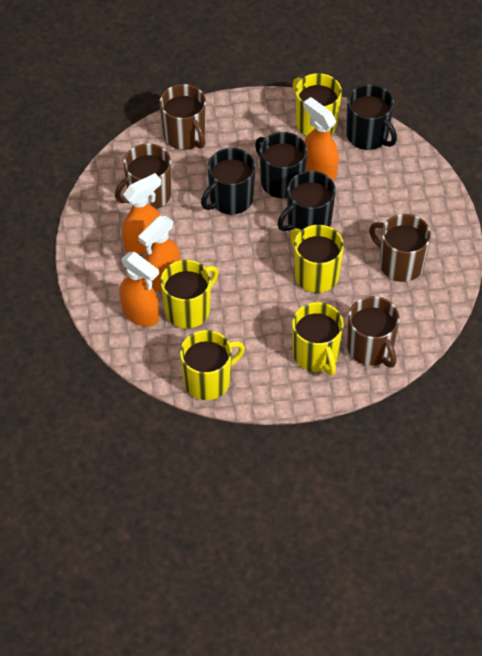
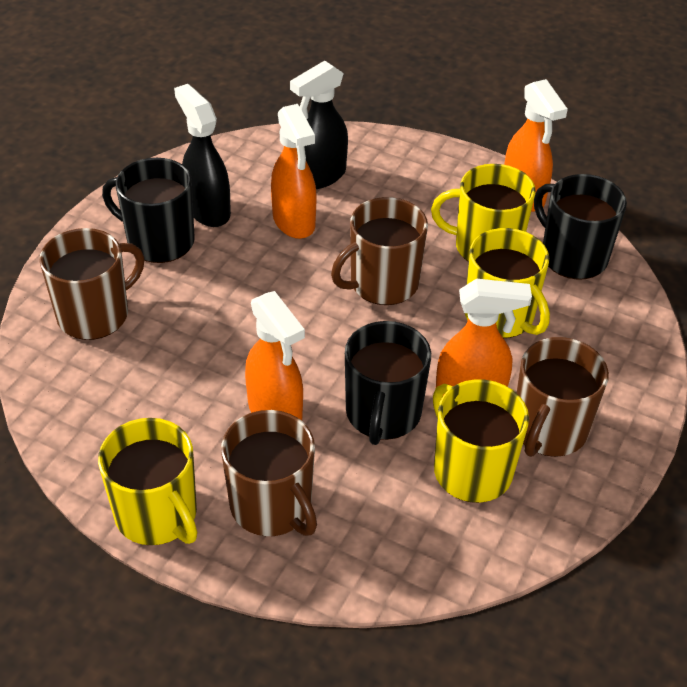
black mug: [201,148,256,215] [255,132,307,198] [277,171,336,231] [346,84,397,150] = 4 -> [102,158,195,263] [345,321,431,445] [534,174,627,279] = 3
black spray bottle: none = 0 -> [174,84,231,227] [290,60,348,189] = 2
yellow mug: [160,260,218,329] [180,330,245,400] [290,225,344,293] [292,302,344,376] [293,73,342,136] = 5 -> [98,418,197,545] [431,164,536,262] [433,379,529,503] [465,228,550,338] = 4

